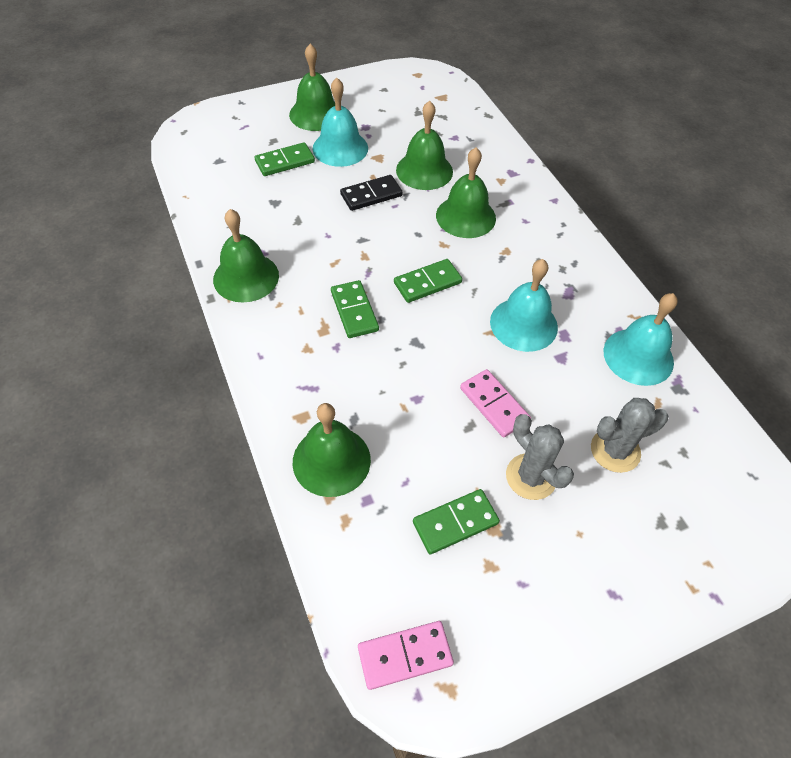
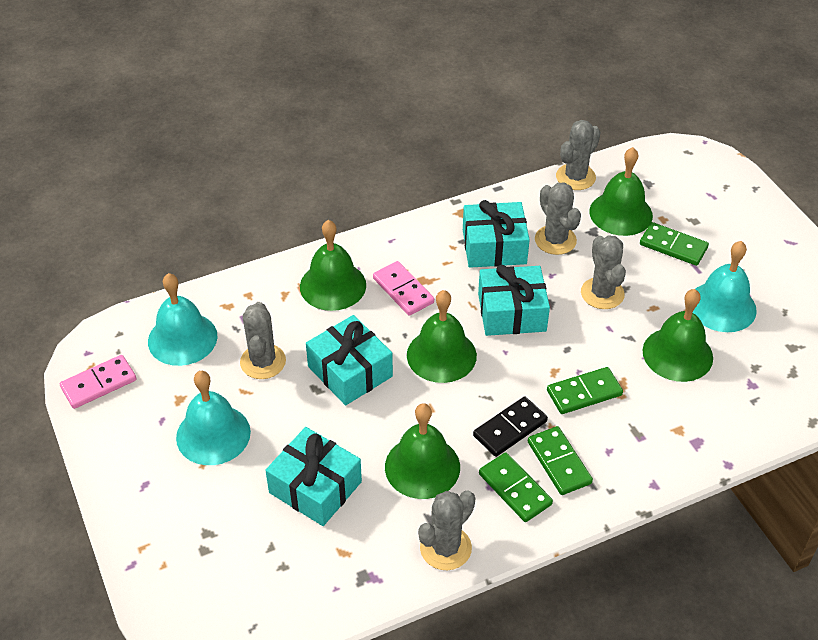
grey cactus: [506,414,574,500] [591,398,669,473] = 2 -> [240,302,286,379] [418,491,475,570] [535,182,581,255] [556,120,601,190] [581,235,626,309] = 5
turquoise gift: none = 0 -> [265,427,362,526] [306,315,393,405] [463,200,530,268] [478,265,550,336] = 4

